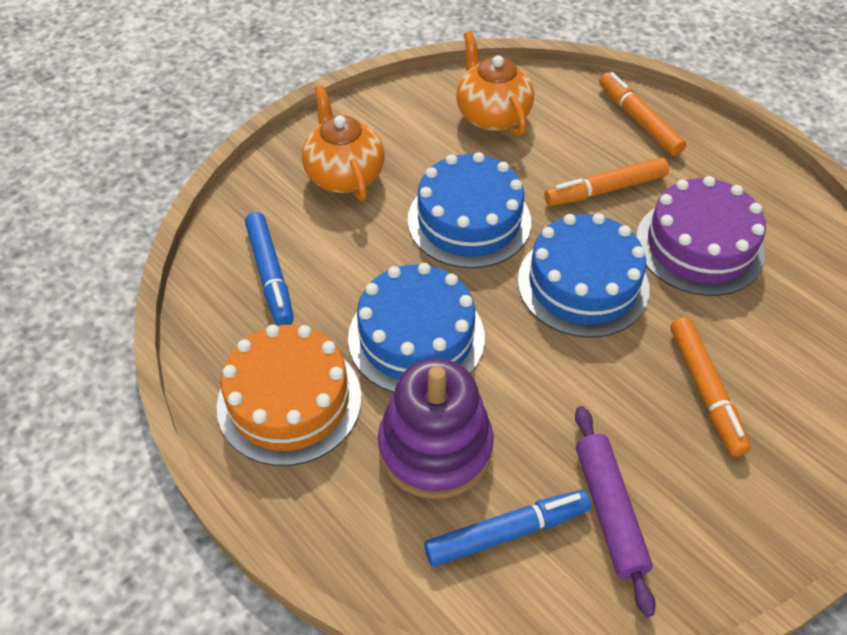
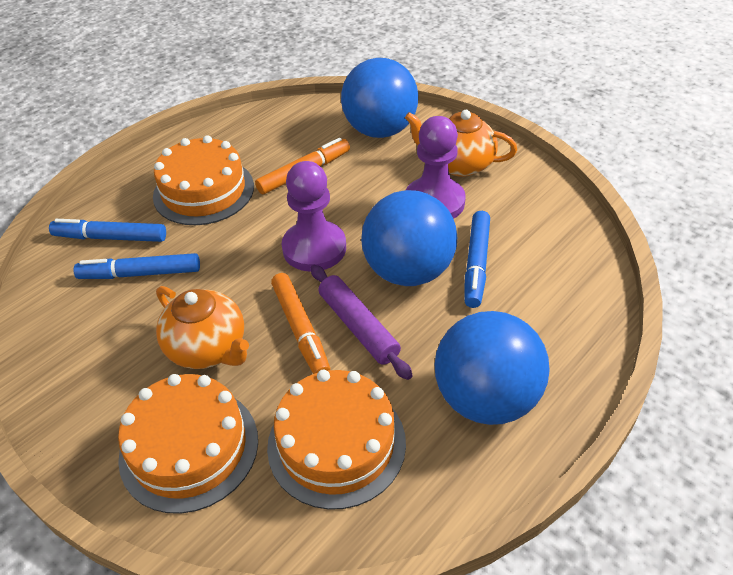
blue ball: none = 0 -> [341,58,418,138] [361,190,457,286] [435,311,550,425] = 3
blue cake: [348,263,485,392] [408,152,531,268] [518,213,649,338] = 3 -> none = 0
blue marker: [245,212,294,326] [424,490,591,567] = 2 -> [49,219,166,242] [73,253,200,279] [464,211,490,308] = 3
orange cake: [217,325,361,466] = 1 -> [118,374,258,514] [153,135,254,225] [267,370,406,510] = 3
orange marker: [544,158,669,206] [599,72,687,156] [670,317,751,457] = 3 -> [255,138,350,194] [271,273,330,374] = 2
purple cake: [636,176,766,296] = 1 -> none = 0
purple pawn: none = 0 -> [282,161,346,272] [406,116,466,219] = 2
purple stacking toy: [378,358,494,499] = 1 -> none = 0

